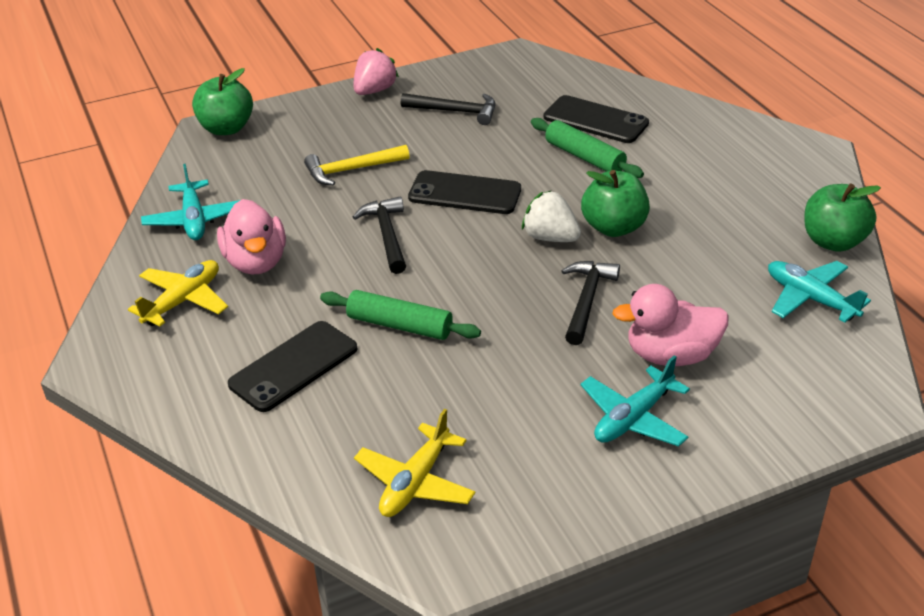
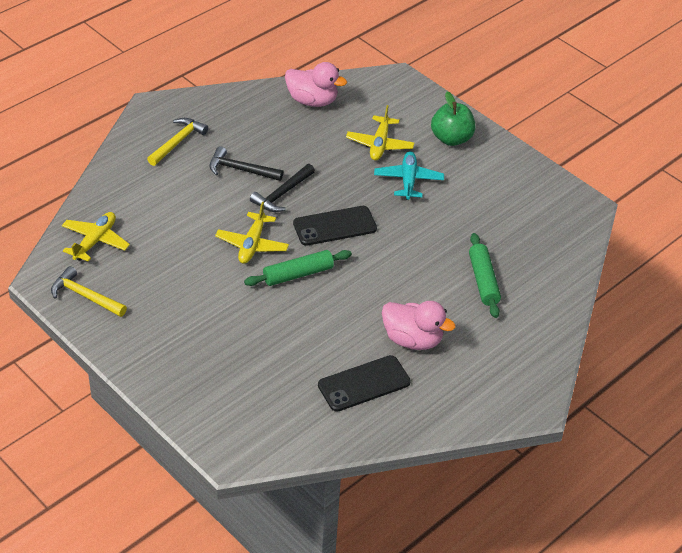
black hammer: [353,196,406,274] [401,93,496,125] [561,261,620,345] = 3 -> [209,146,283,181] [250,164,315,212] = 2
black phone: [228,321,357,412] [408,170,521,214] [544,95,649,143] = 3 -> [293,206,377,246] [318,355,411,412] = 2
green apple: [192,68,253,135] [581,170,650,237] [804,183,881,252] = 3 -> [431,91,475,146] = 1
pink strawberry: [353,48,399,95] = 1 -> none = 0
turquoise plane: [141,164,240,240] [581,355,690,447] [768,261,871,323] = 3 -> [374,151,444,200] = 1
white strawberry: [522,190,581,242] = 1 -> none = 0
yellow hammer: [304,145,409,185] = 1 -> [51,266,127,317] [147,118,208,166] = 2
yellow plane: [128,260,228,326] [354,409,476,517] = 2 -> [62,212,130,262] [215,202,289,264] [346,105,414,161] = 3

